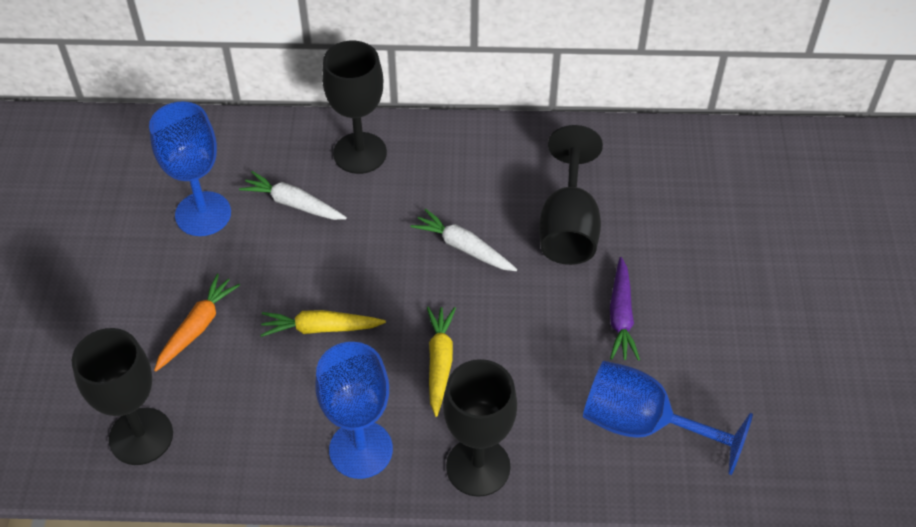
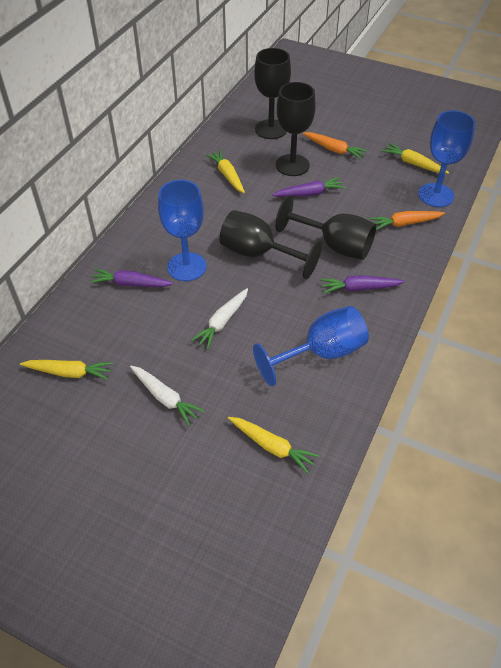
orange carrot: [154,274,240,371] = 1 -> [303,132,368,160] [369,211,445,230] = 2
purple carrot: [610,257,640,360] = 1 -> [90,269,174,287] [272,177,345,197] [320,275,405,294] = 3
yellow carrot: [261,310,386,337] [427,307,456,417] = 2 -> [20,360,113,380] [205,150,245,193] [228,417,320,474] [382,143,449,174] = 4

